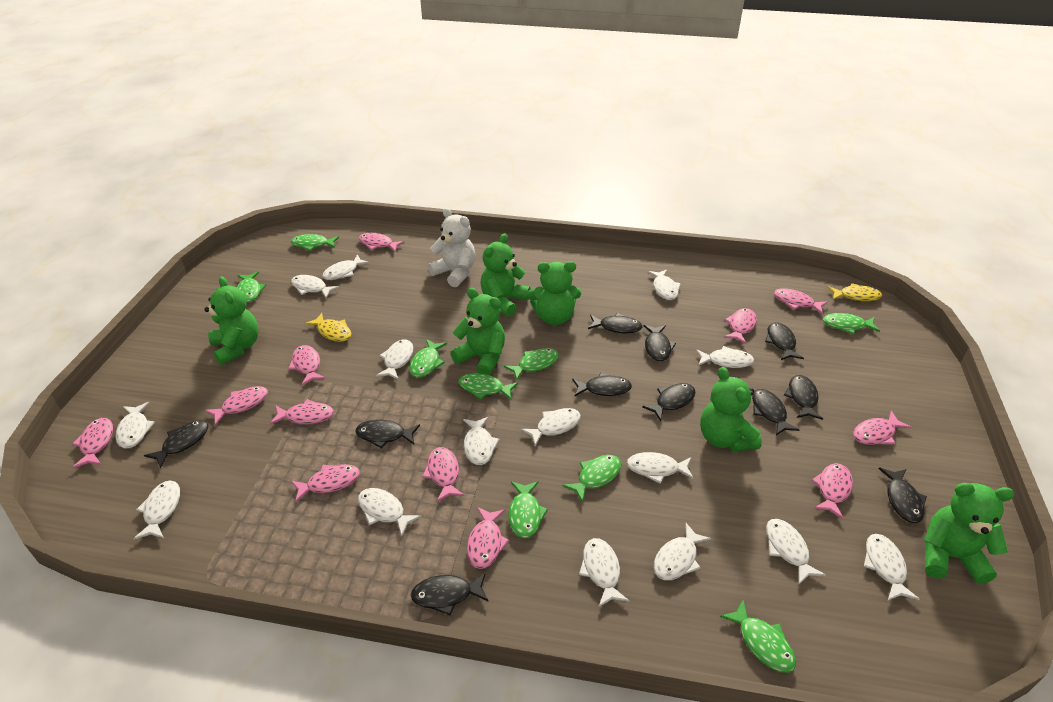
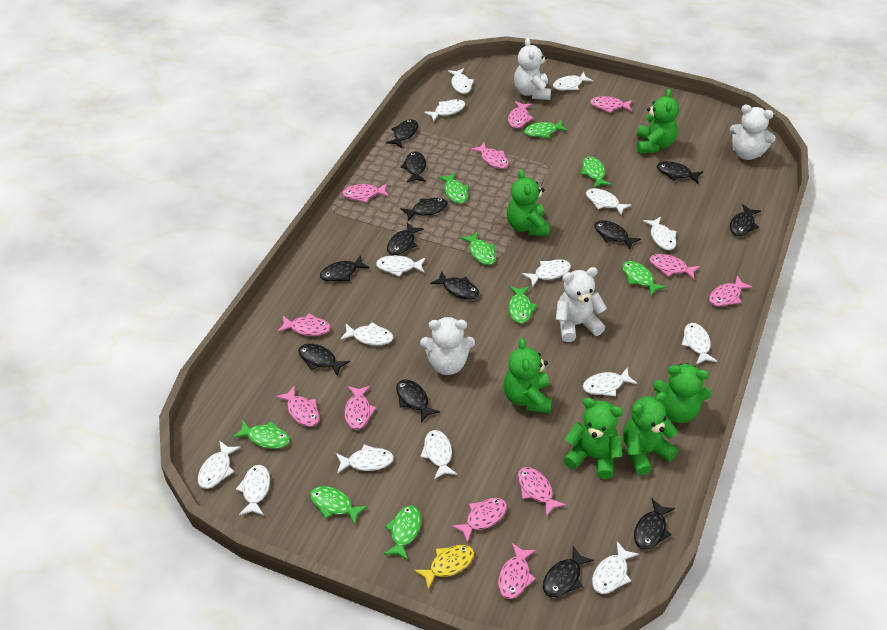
black fish: [144,420,208,468] [356,420,420,448] [411,572,489,616] [572,373,632,397] [588,313,643,334] [642,383,696,422] [644,325,676,361] [752,389,799,435] [765,322,804,360] [784,375,823,420] [878,468,927,523] = 11 -> [298,344,350,376] [320,255,370,281] [386,119,418,148] [387,222,424,255] [396,380,440,422] [400,152,426,182] [400,198,448,221] [430,271,479,299] [543,546,594,597] [595,220,641,250] [634,499,675,550] [657,161,703,183] [730,204,761,236] = 13
white teddy bear: [428,208,475,287] = 1 -> [420,317,475,375] [514,38,551,100] [556,267,607,342] [730,105,776,160] = 4
yellow fish: [305,313,352,342] [827,283,882,301] = 2 -> [414,545,474,590] = 1

